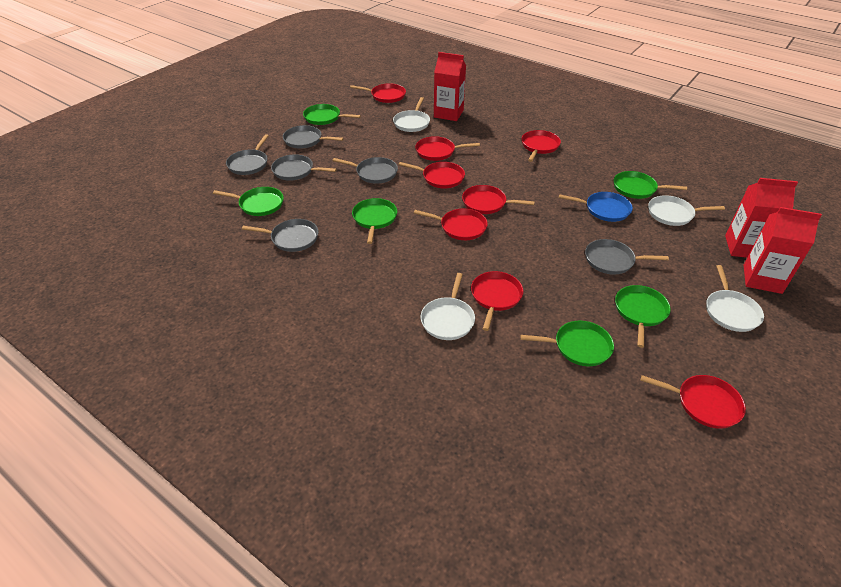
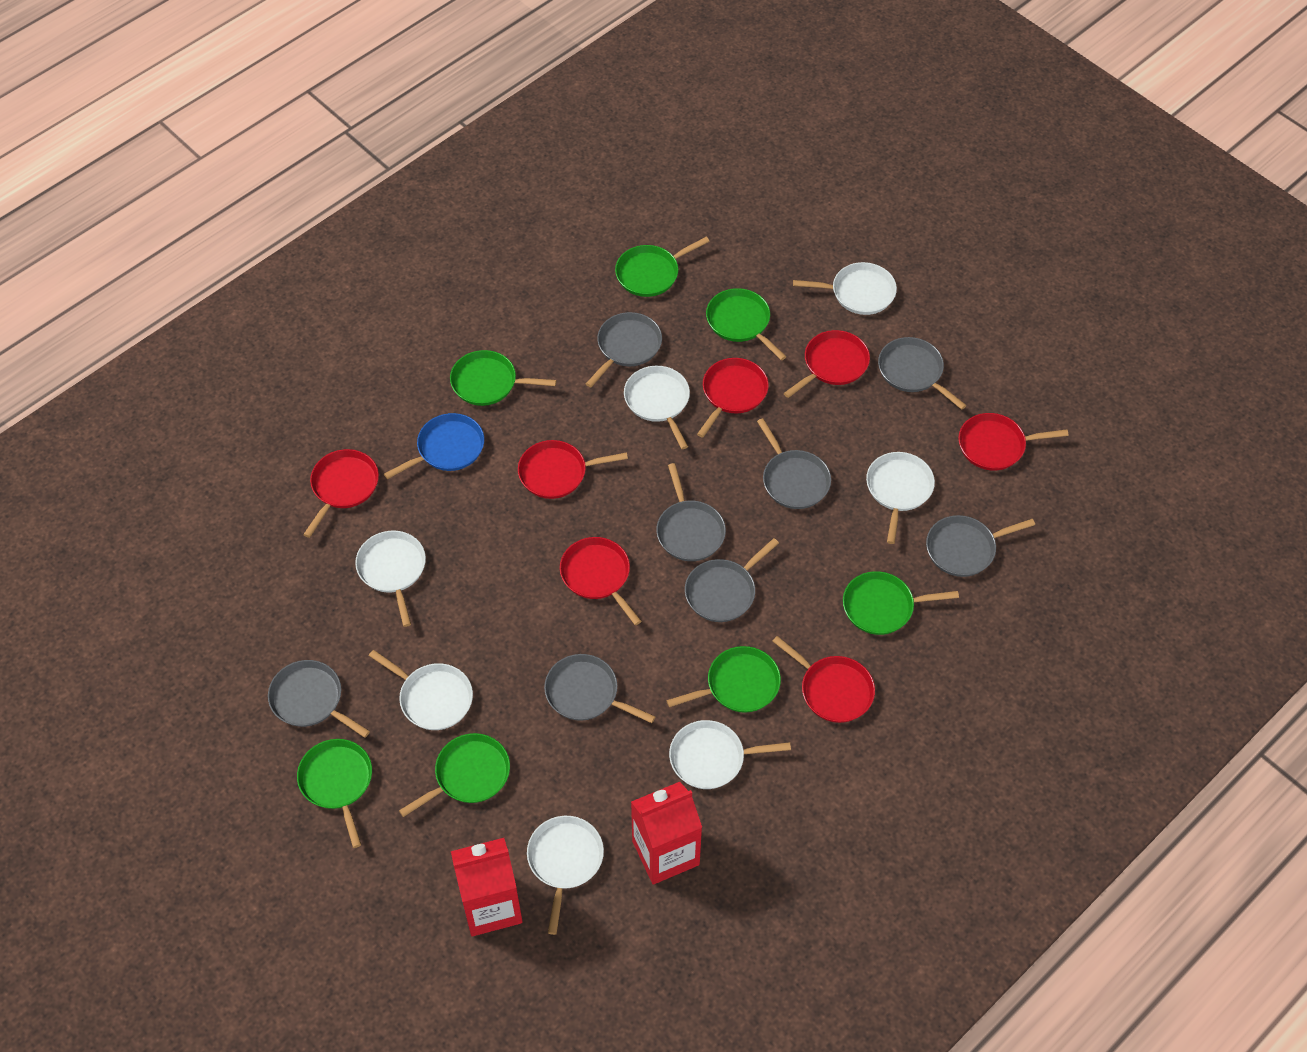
green pan: [213,187,284,216] [303,104,361,125] [352,198,397,244] [521,321,614,366] [614,171,687,199] [615,285,671,348] = 6 -> [297,739,372,848] [399,733,510,817] [450,350,556,406] [615,237,710,297] [666,646,781,713] [706,288,787,360] [843,571,959,635] = 7
grey pan: [226,134,269,175] [242,219,319,252] [271,154,336,181] [283,125,344,149] [332,157,398,184] [585,239,669,275] = 6 -> [268,660,370,738] [544,654,655,723] [586,312,662,387] [656,463,726,561] [685,538,779,622] [757,418,831,509] [878,337,967,410] [926,515,1035,577] = 8
red carton: [434,52,466,121] [725,178,798,258] [744,207,822,294] = 3 -> [451,838,523,936] [631,782,702,885] = 2
red pan: [350,83,406,103] [399,162,465,188] [414,209,488,240] [415,136,480,161] [462,185,535,214] [471,271,523,331] [522,130,561,162] [641,375,746,429] = 8 -> [303,449,379,538] [518,440,628,499] [560,537,641,625] [697,358,769,438] [772,636,875,723] [784,330,870,398] [958,413,1069,471] = 7
white pan: [393,97,430,132] [421,273,475,340] [648,195,725,226] [706,265,764,332] = 4 -> [355,531,426,627] [369,650,473,730] [527,816,604,935] [624,366,690,449] [669,720,791,789] [793,262,897,315] [866,452,935,544] = 7

